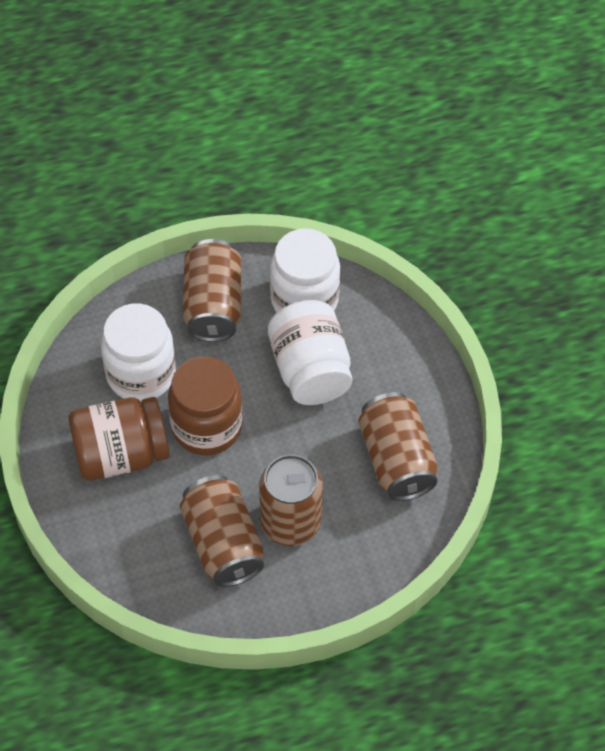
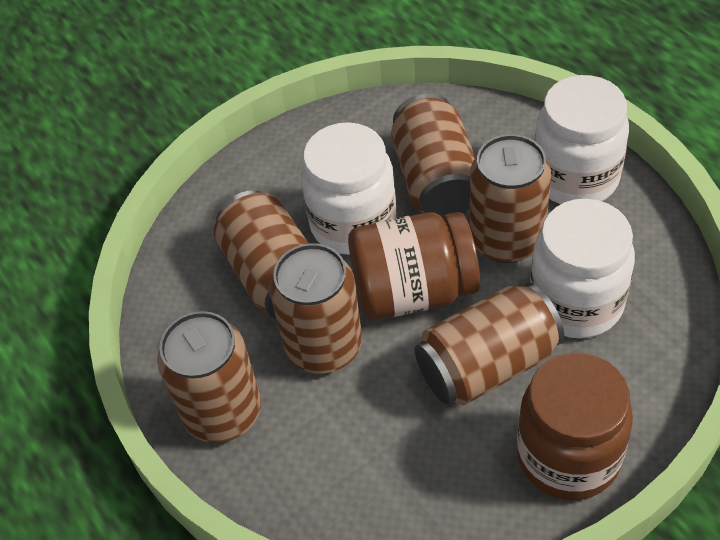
brown can: [180,475,264,587] [183,239,241,342] [259,454,323,546] [358,392,438,501] = 4 -> [157,311,261,443] [214,190,309,319] [270,243,362,374] [391,93,475,218] [415,283,564,405] [470,134,551,263] = 6

